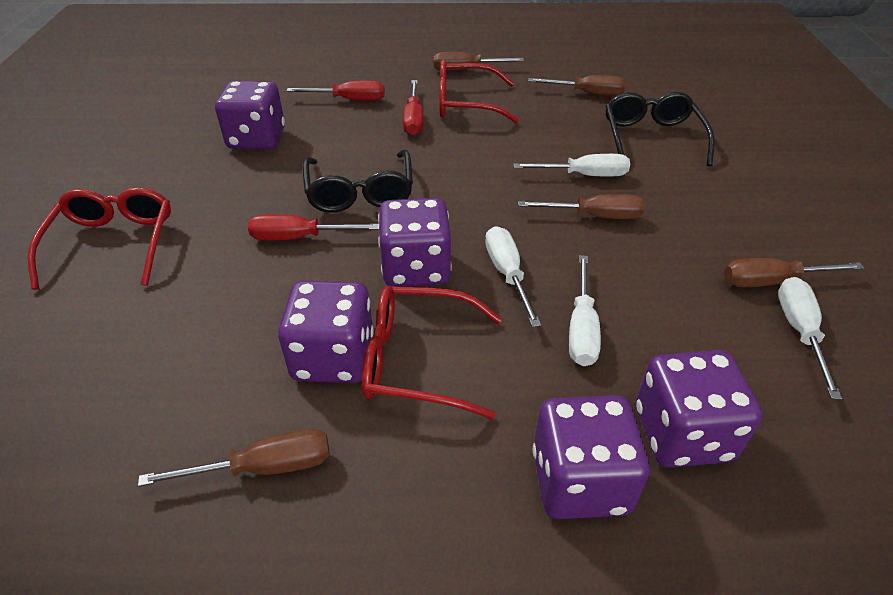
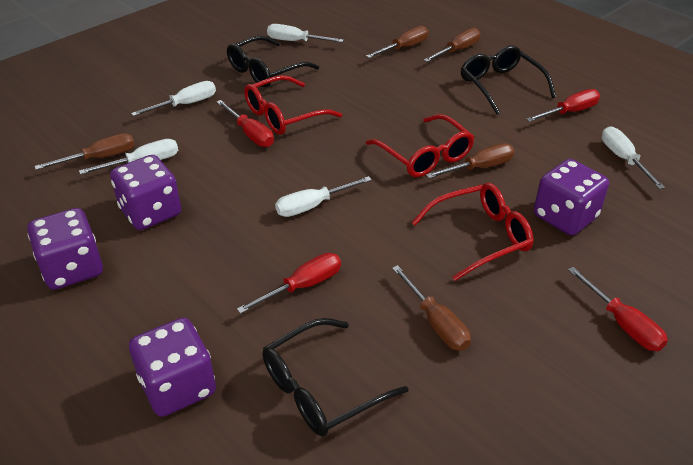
black glasses: [302,150,413,213] [605,92,715,166] = 2 -> [227,36,319,87] [262,318,408,437] [461,45,556,115] = 3
purple dice: [215,81,285,150] [278,280,374,383] [378,198,452,287] [533,395,650,519] [636,350,763,468] = 5 -> [27,208,103,290] [110,155,181,230] [129,317,216,417] [534,159,609,235] = 4
red screwdriver: [248,215,379,240] [287,81,385,101] [403,80,423,136] = 3 -> [216,100,274,147] [237,253,341,314] [526,89,600,122] [568,267,668,351] = 4
white screwdriver: [485,226,541,327] [513,154,630,177] [569,255,601,366] [778,277,842,400] = 4 -> [79,139,178,175] [131,81,216,116] [267,24,344,42] [275,176,372,217] [602,126,665,189] = 5

